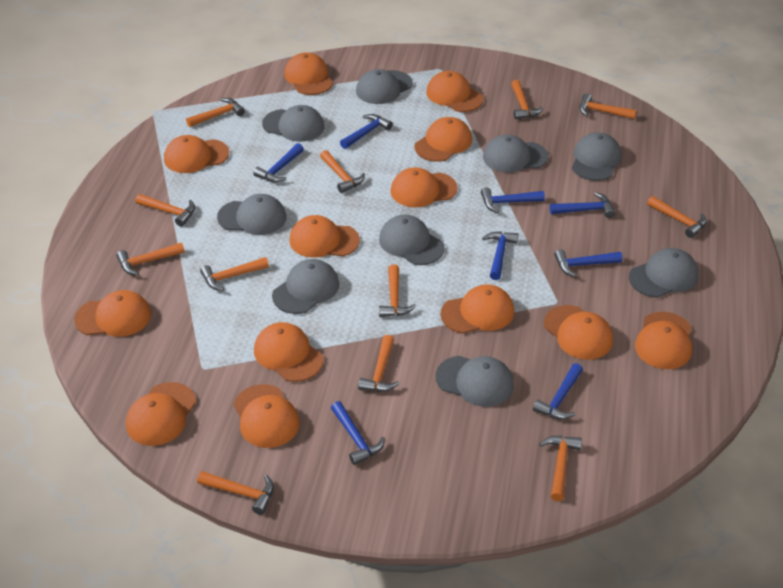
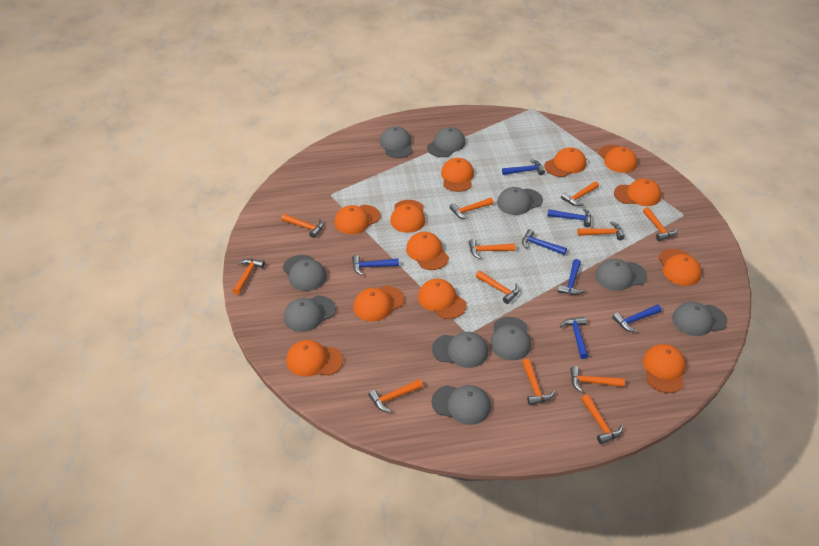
blue hammer: [253,143,304,183] [331,401,385,465] [340,114,393,149] [481,187,545,213] [482,231,519,280] [533,363,583,420] [550,192,615,218] [554,249,623,277] = 8 -> [352,255,399,275] [502,159,545,175] [522,229,567,255] [547,209,591,227] [558,259,585,295] [560,317,588,359] [612,304,662,332] = 7
grey cap: [217,194,286,235] [262,105,324,142] [272,259,339,314] [356,69,413,104] [379,215,445,265] [436,356,514,407] [483,134,548,173] [572,132,621,181] [629,248,698,298] = 9 -> [283,255,327,291] [284,296,336,332] [380,126,413,158] [427,127,466,157] [431,385,491,425] [432,332,488,368] [490,317,531,360] [497,187,543,215] [595,259,647,291] [672,302,727,336] = 10
orange cap: [74,290,151,337] [126,382,196,446] [164,135,229,173] [234,384,300,448] [254,322,323,382] [284,52,333,95] [289,215,360,258] [390,167,458,207] [414,117,472,162] [426,71,483,112] [440,284,514,334] [544,305,613,360] [635,312,692,369] = 13 -> [286,340,343,377] [334,205,381,234] [353,286,404,321] [390,200,426,233] [406,232,449,270] [418,279,467,319] [441,158,474,192] [544,147,586,177] [598,145,638,173] [614,178,662,206] [643,344,686,393] [658,249,702,286] = 12

